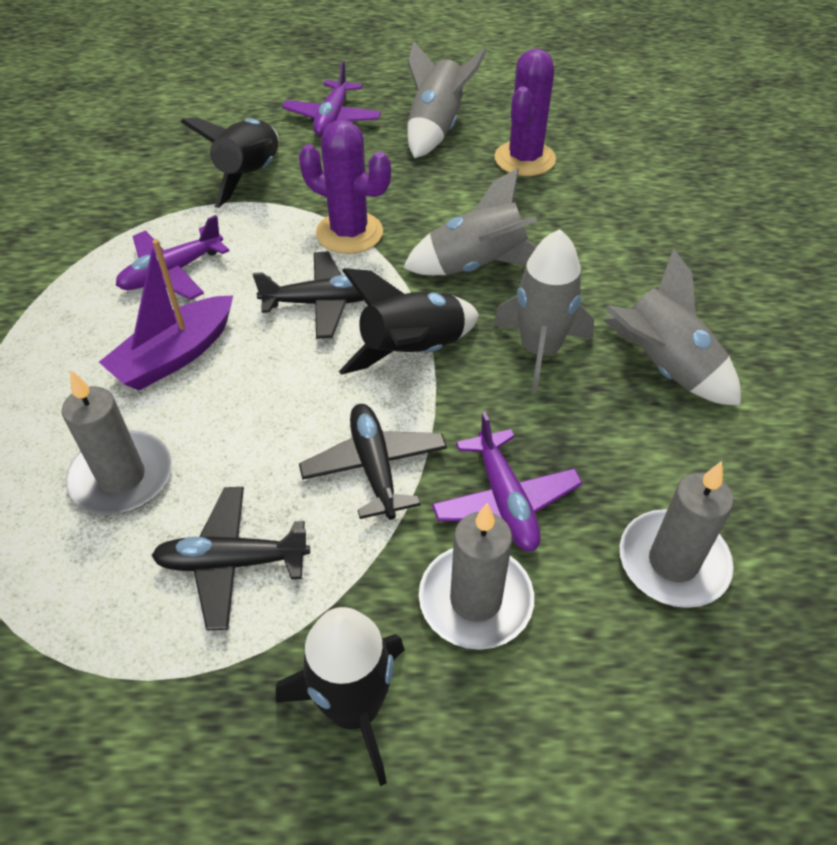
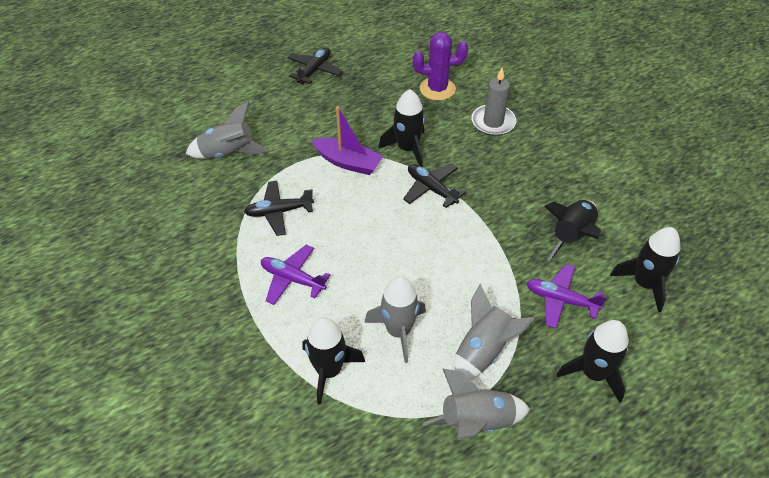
black rocket: [181,117,279,208] [276,607,405,786] [339,268,479,375] = 3 -> [303,317,365,405] [378,89,425,167] [545,200,601,261] [556,320,629,403] [610,227,681,312] = 5
grey candle: [62,370,172,515] [419,503,534,650] [620,461,734,608] = 3 -> [471,68,516,136] = 1
purple cactus: [299,119,391,254] [495,49,556,176] = 2 -> [413,32,468,101] = 1
purple plane: [116,215,229,300] [282,61,381,136] [432,412,582,551] = 3 -> [261,245,330,305] [527,264,607,328] = 2

